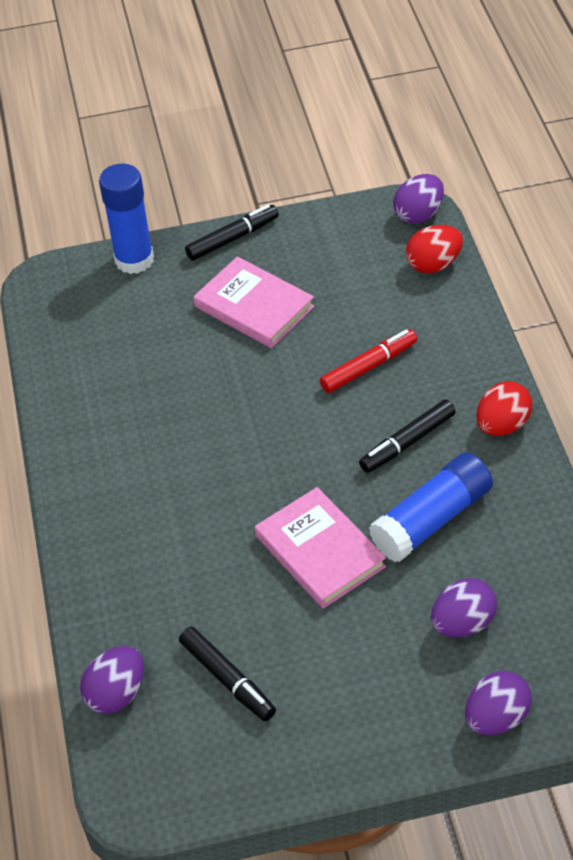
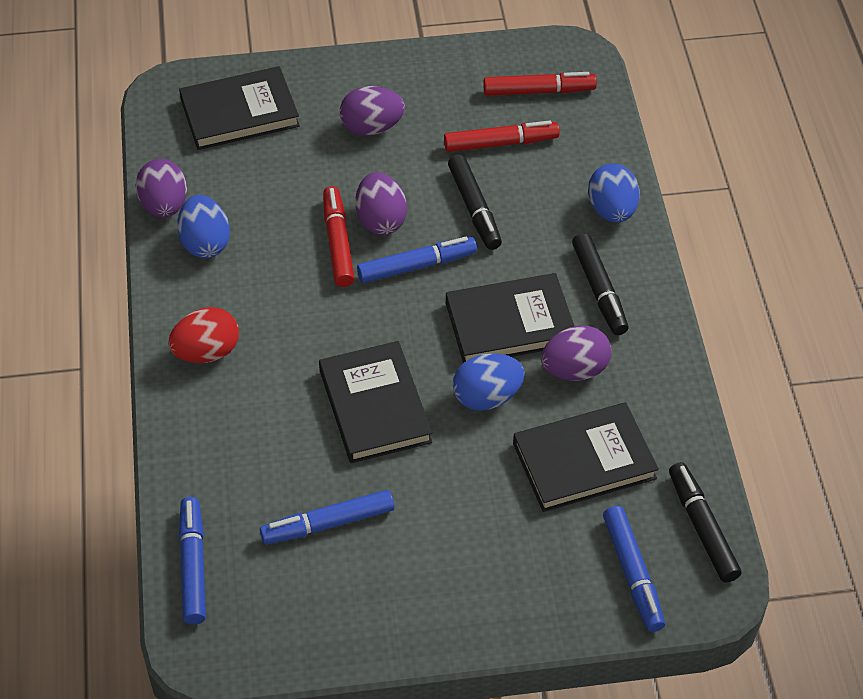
black book: none = 0 -> [179,66,300,150] [319,341,432,463] [446,273,574,363] [513,402,659,512] = 4
blue egg: none = 0 -> [177,195,230,258] [453,353,525,411] [588,163,639,223] = 3
blue glue stick: [99,164,154,274] [369,452,493,562] = 2 -> none = 0
blue marker: none = 0 -> [179,497,206,624] [260,490,395,544] [357,237,477,283] [603,506,665,632] = 4
pink book: [194,256,314,348] [255,487,386,609] = 2 -> none = 0
red egg: [406,225,463,273] [476,381,533,436] = 2 -> [168,307,239,363] = 1
red marker: [320,329,417,393] = 1 -> [323,186,354,287] [444,121,560,152] [483,72,597,96] = 3

